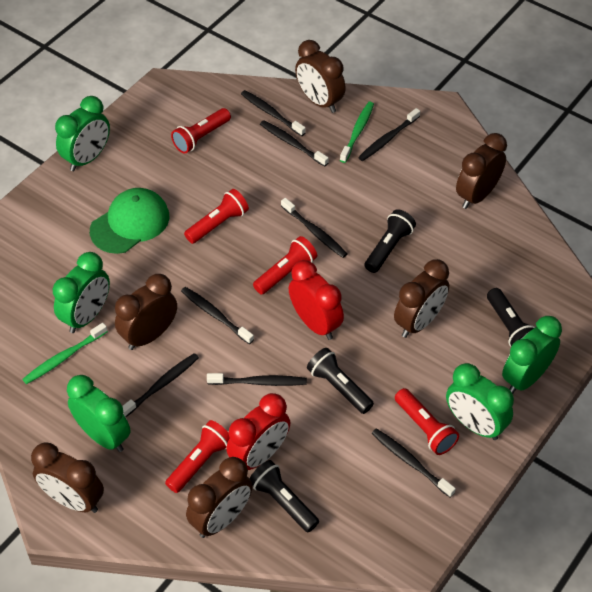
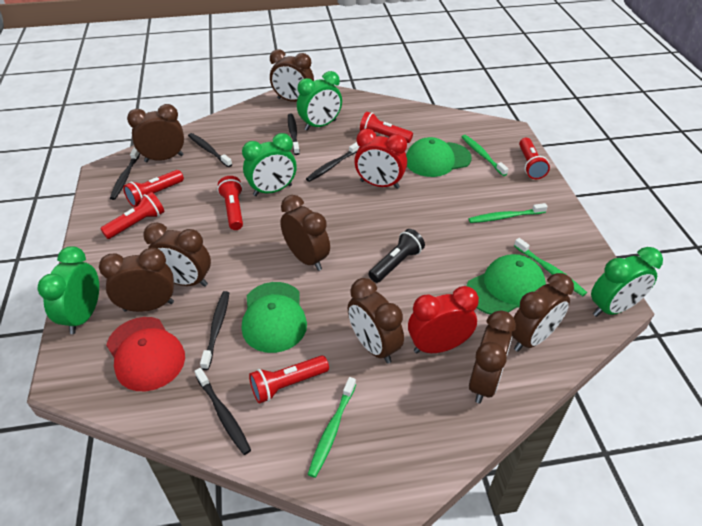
black flashlight: [249,460,319,532] [307,348,374,414] [365,209,416,273] [487,288,535,347] = 4 -> [368,229,425,283] = 1
black toothbrush: [122,353,199,417] [181,287,254,344] [207,373,307,386] [241,90,306,136] [260,120,329,167] [281,198,347,258] [358,108,420,161] [372,428,456,497] = 8 -> [110,148,140,200] [188,133,232,167] [195,368,251,455] [200,291,229,370] [288,113,300,155] [306,142,360,182] = 6
brown clock: [31,442,104,513] [115,274,177,350] [186,457,252,538] [295,40,346,113] [394,259,449,338] [456,133,507,209] = 6 -> [99,248,174,312] [127,104,184,162] [143,222,211,287] [270,49,314,102] [280,195,330,271] [348,278,404,364] [469,311,516,403] [512,273,574,352] = 8
green cap: [90,188,169,254] = 1 -> [242,282,307,353] [406,137,472,177] [466,254,546,315] = 3
green clock: [53,252,110,333] [55,96,110,171] [67,375,131,452] [446,363,514,440] [502,316,562,394] = 5 -> [38,246,99,334] [242,133,297,196] [297,71,342,131] [591,247,663,317] = 4
green toothbrush: [22,323,108,384] [340,102,374,163] = 2 -> [308,377,356,478] [462,135,508,176] [469,203,548,223] [514,238,587,296] = 4
red cap: none = 0 -> [106,317,185,391] = 1
red flashlight: [165,420,229,493] [171,108,231,153] [184,189,249,244] [253,236,317,295] [395,388,459,455] = 5 -> [100,192,164,239] [123,170,184,207] [217,176,243,230] [249,355,329,404] [360,112,413,143] [519,138,550,179] = 6

